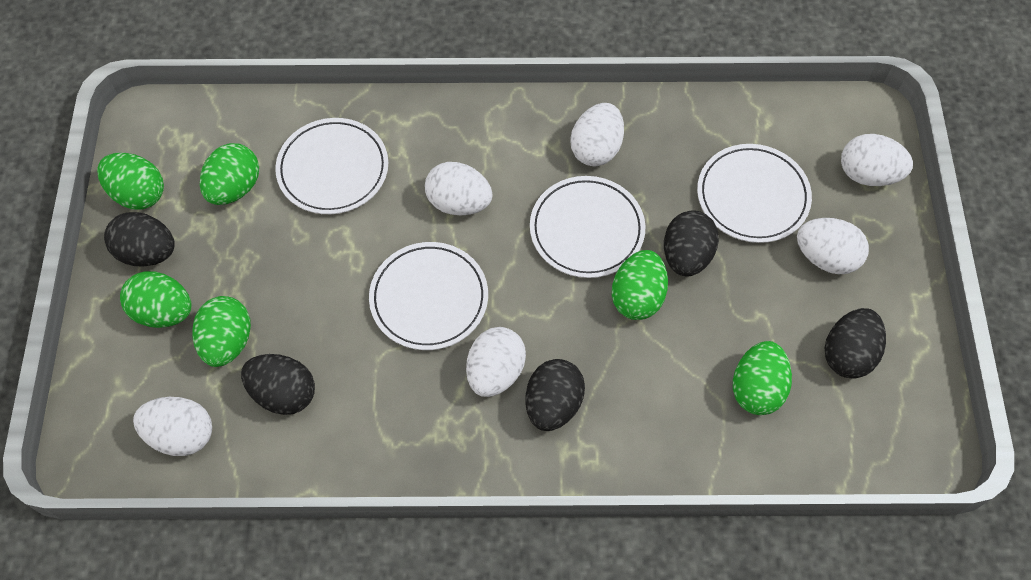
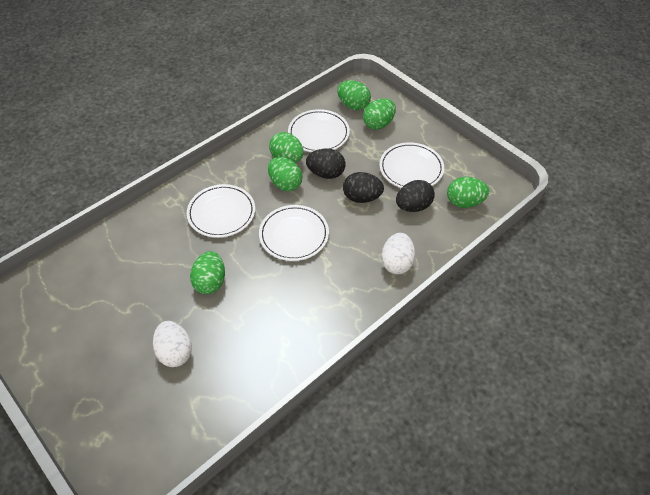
black egg: [104,212,175,267] [241,354,315,415] [526,359,585,431] [664,210,719,277] [824,308,886,379] = 5 -> [306,149,345,179] [343,172,384,203] [396,180,435,212] = 3
white egg: [133,397,212,456] [425,162,493,215] [466,327,526,397] [570,103,624,166] [797,218,869,274] [841,134,913,186] = 6 -> [153,321,192,367] [381,233,415,274] = 2

